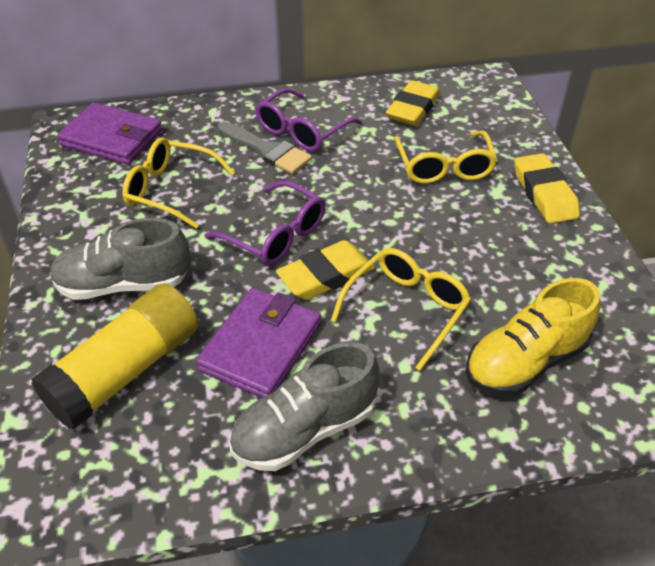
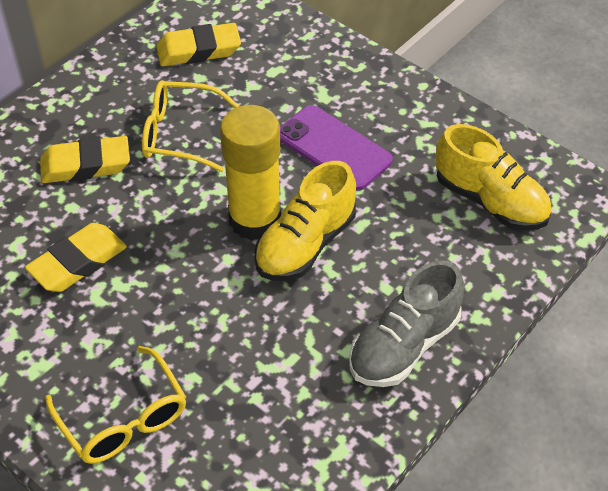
grey brush: [218,122,312,174] = 1 -> none = 0
grey shoe: [50,218,191,300] [229,342,380,471] = 2 -> [349,260,464,387] = 1
purple glasses: [204,181,326,265] [255,88,362,152] = 2 -> none = 0
purple phone: none = 0 -> [280,105,393,191] = 1
purple wallet: [57,102,162,165] [196,288,321,398] = 2 -> none = 0
yellow glasses: [122,137,235,229] [331,248,471,371] [394,130,497,184] = 3 -> [45,346,186,464] [142,80,239,172] = 2
yellow shoe: [466,278,601,396] = 1 -> [254,161,356,281] [436,124,552,231] = 2

